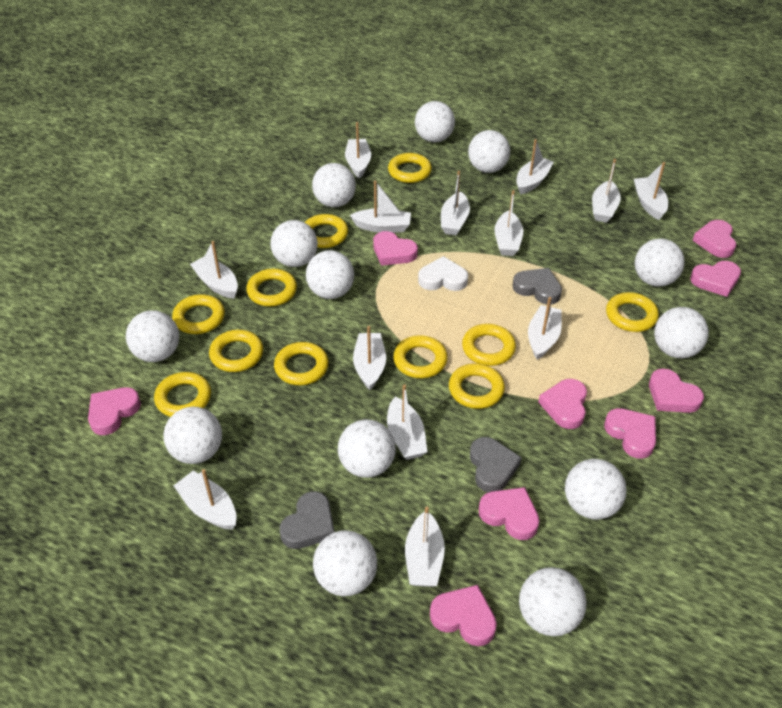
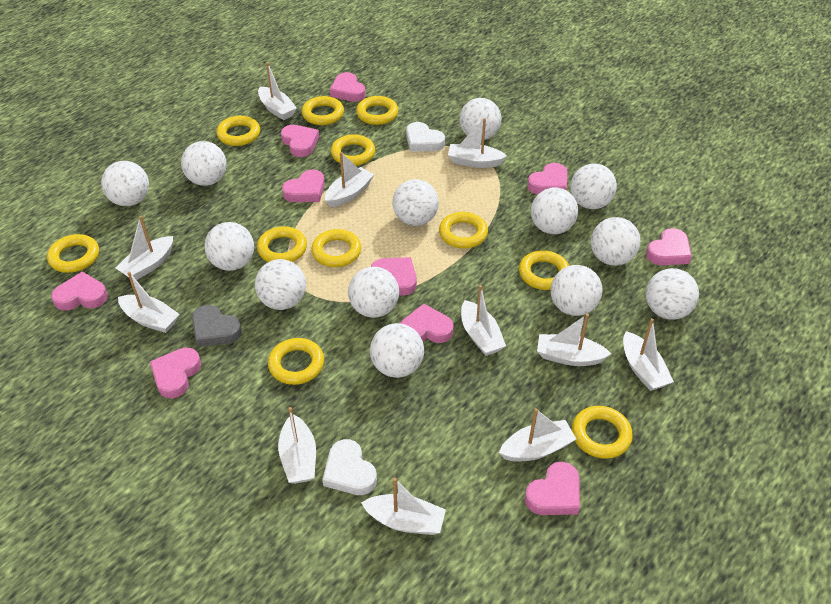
grey heart: [280,491,334,549] [470,437,522,493] [512,268,562,304] = 3 -> [192,305,242,347] = 1
pink heart: [88,387,141,435] [373,231,418,266] [430,585,497,646] [479,487,539,540] [538,379,587,429] [604,408,656,459] [649,369,704,413] [690,261,741,297] [692,220,736,258] = 9 -> [51,272,108,311] [150,347,201,398] [281,125,319,157] [282,170,325,202] [330,72,366,102] [371,257,417,296] [400,304,454,343] [525,462,580,515] [527,163,568,194] [646,228,692,265] = 10
white boat: [173,469,237,530] [190,241,238,299] [345,122,371,179] [350,180,411,232] [353,326,386,390] [387,384,427,460] [405,507,445,587] [441,171,470,235] [494,190,523,256] [516,139,554,194] [528,297,562,359] [592,159,621,223] [634,162,668,220] = 13 -> [115,216,173,280] [118,272,180,333] [258,62,297,120] [278,407,316,484] [325,152,374,207] [361,478,446,535] [448,118,507,168] [461,285,506,356] [499,408,576,462] [537,314,611,366] [623,318,674,391] = 11
white heart: [418,256,468,291] = 1 -> [322,439,377,495] [406,122,445,152] = 2

